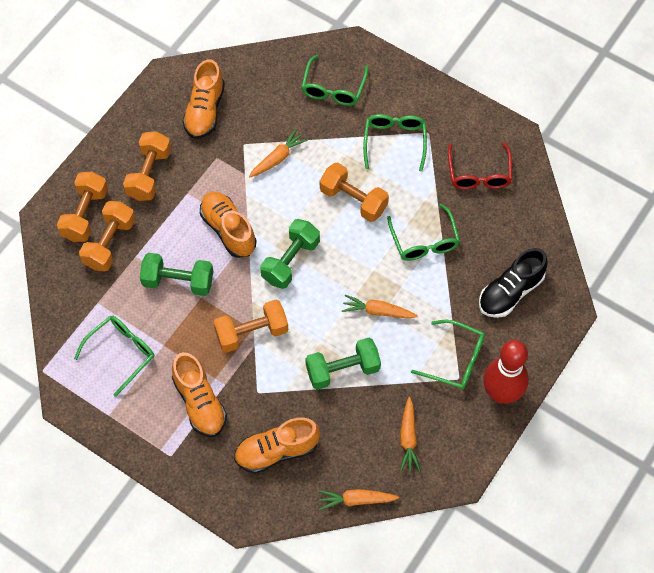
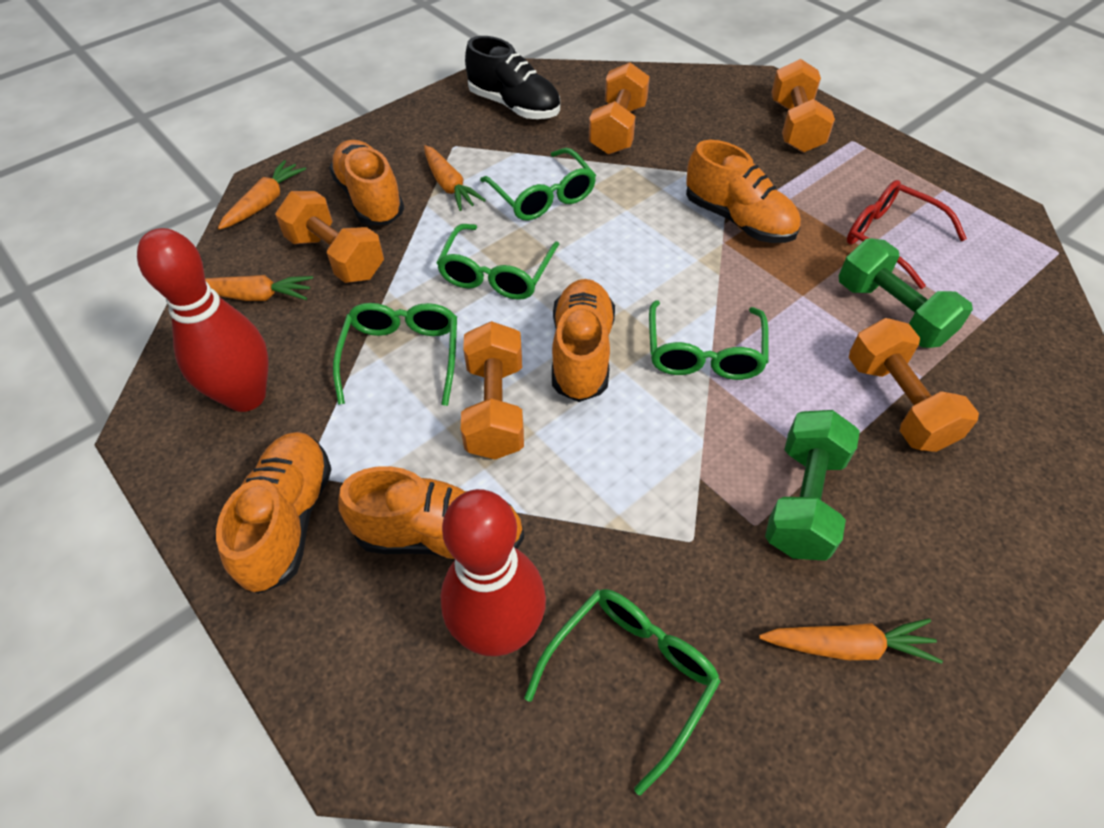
green dumbbell: [140,253,213,296] [260,219,320,289] [305,338,381,390] = 3 -> [765,410,860,561] [839,238,973,348] = 2
orange shoe: [172,352,227,437] [183,59,225,139] [200,192,256,258] [234,418,320,474] = 4 -> [216,432,331,594] [329,140,404,225] [338,466,524,560] [552,279,615,402] [686,140,801,243] = 5
red bowling pin: [483,340,529,404] = 1 -> [137,228,269,412] [440,489,546,656] = 2

